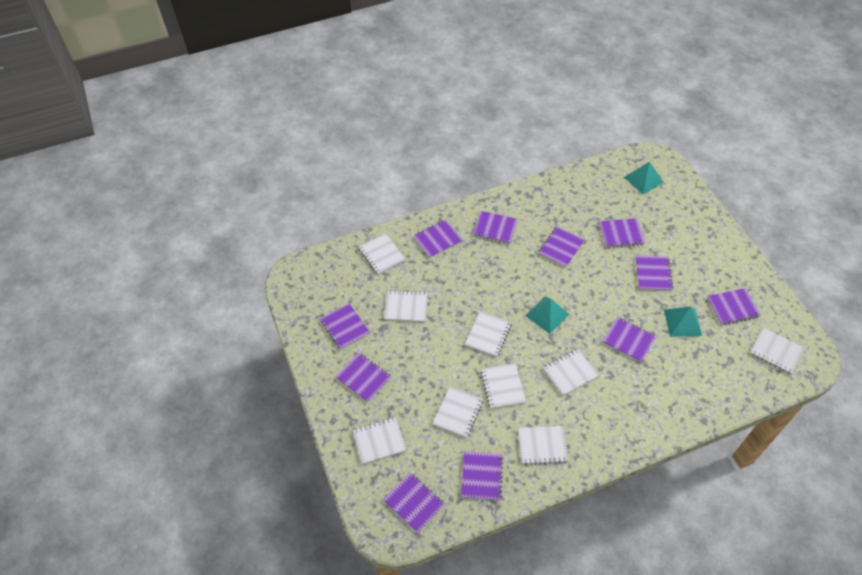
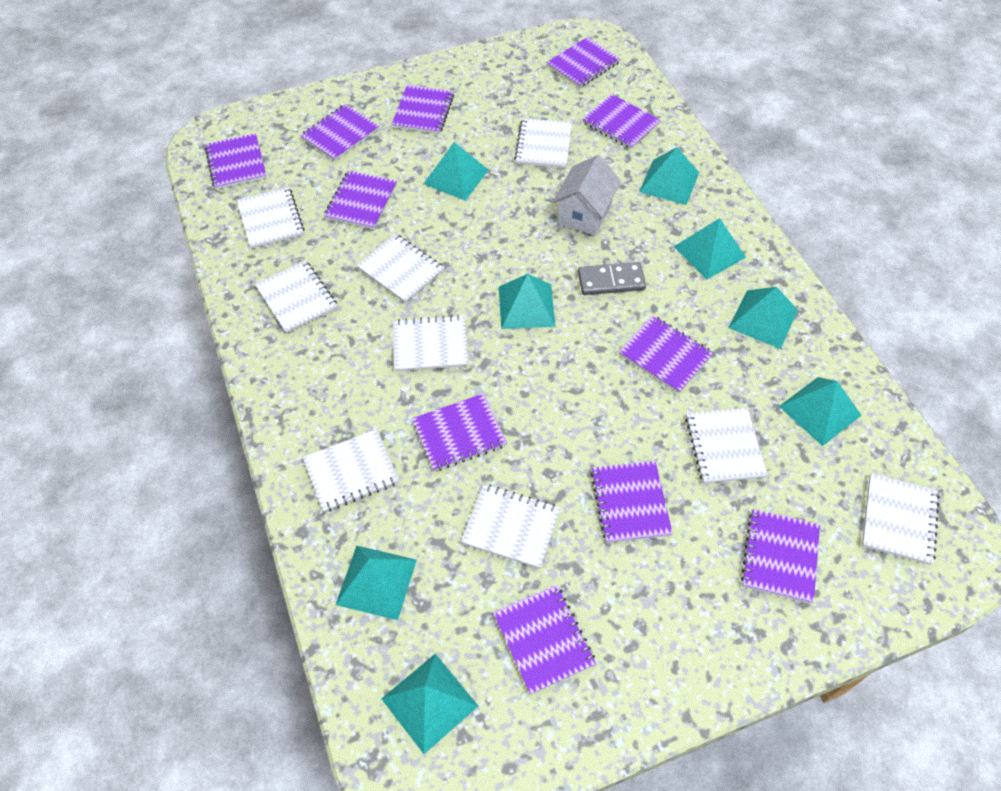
grey domino: none = 0 -> [578,262,646,295] = 1
turquoise pyramid: [525,296,569,334] [624,162,664,195] [664,306,702,337] = 3 -> [336,546,417,620] [381,654,478,754] [424,142,489,201] [499,274,556,329] [639,147,699,205] [674,218,746,279] [729,287,798,349] [779,377,862,446] = 8
white house: none = 0 -> [553,155,621,236] = 1

